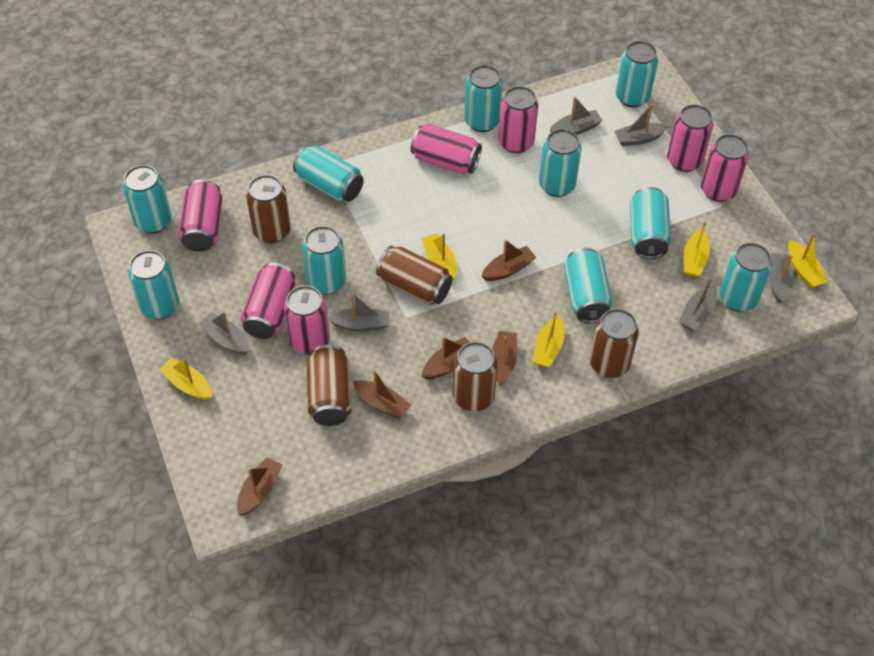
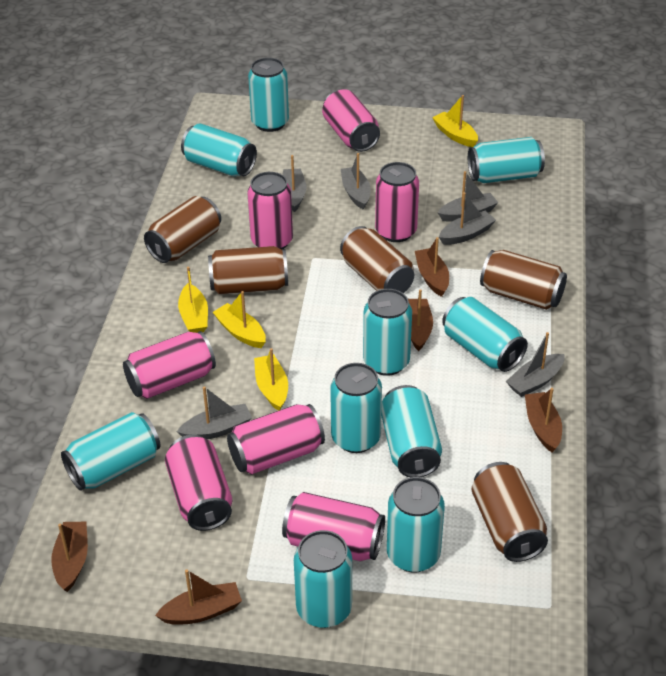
yellow boat: [159,358,212,400] [421,233,457,281] [533,311,564,367] [684,222,710,277] [788,233,828,288] = 5 -> [178,267,208,333] [213,291,266,348] [254,348,288,411] [432,95,478,147] = 4

